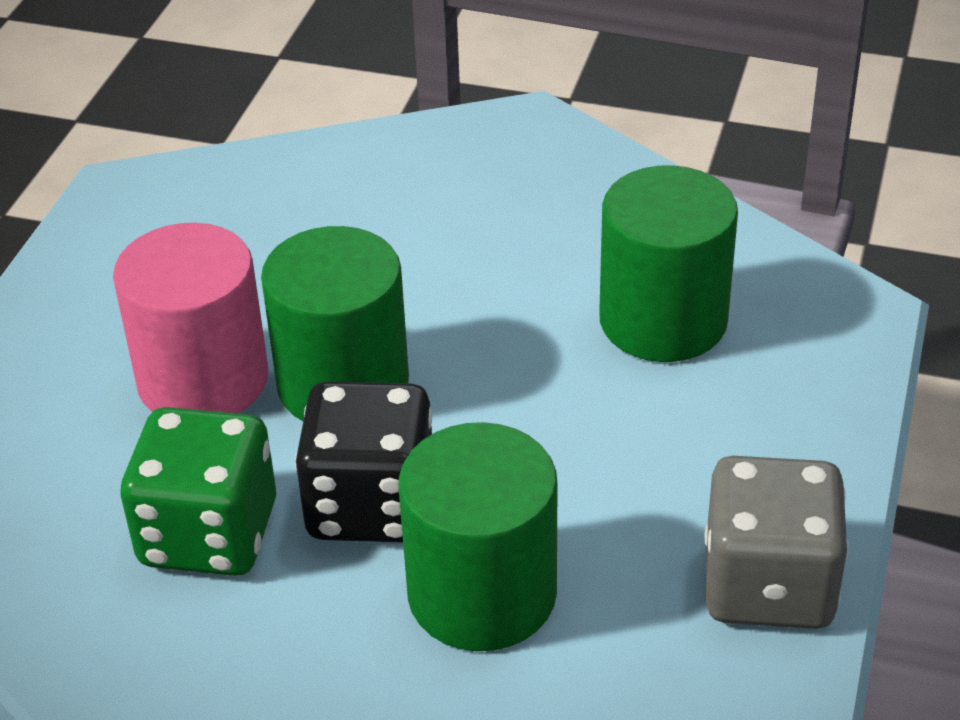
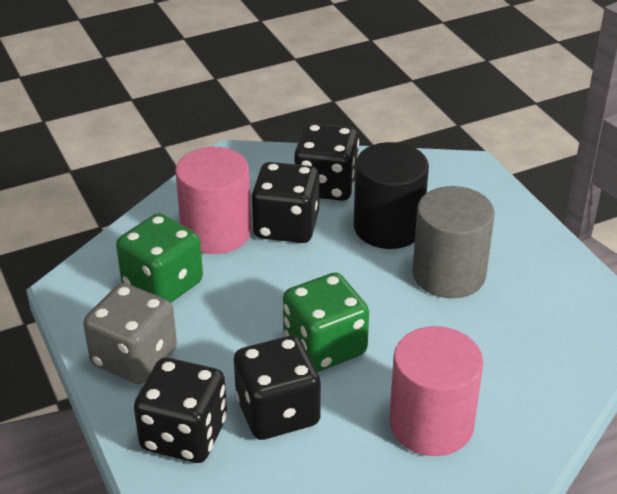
black cylinder: none = 0 -> [354,142,429,249] = 1
black dice: [295,381,432,543] = 1 -> [134,357,227,463] [234,335,321,440] [251,162,320,243] [294,123,359,201] = 4
green cylinder: [261,226,409,421] [399,422,557,651] [599,165,738,362] = 3 -> none = 0
green dice: [121,407,276,576] = 1 -> [116,213,203,303] [283,273,369,372] = 2
grey cylinder: none = 0 -> [412,186,494,298] = 1
pink cylinder: [113,223,268,414] = 1 -> [175,147,252,254] [389,326,483,456] = 2

